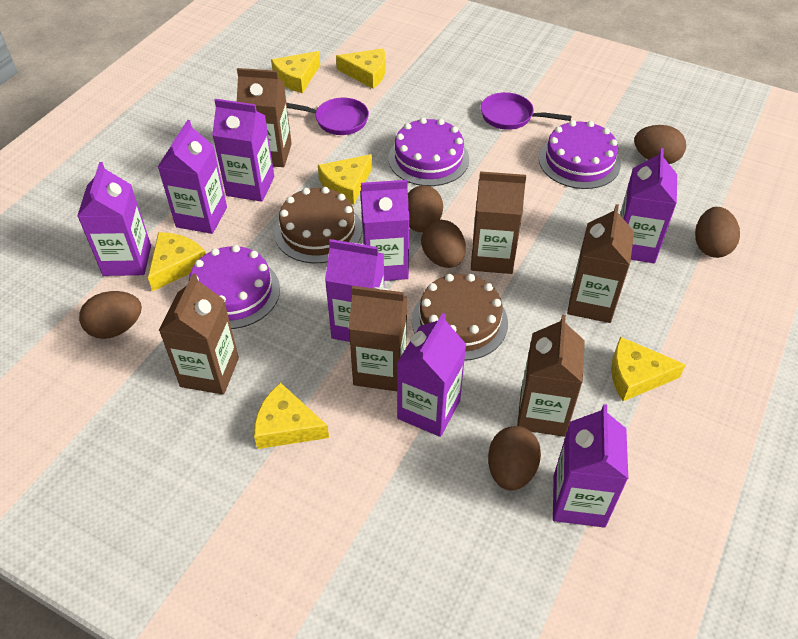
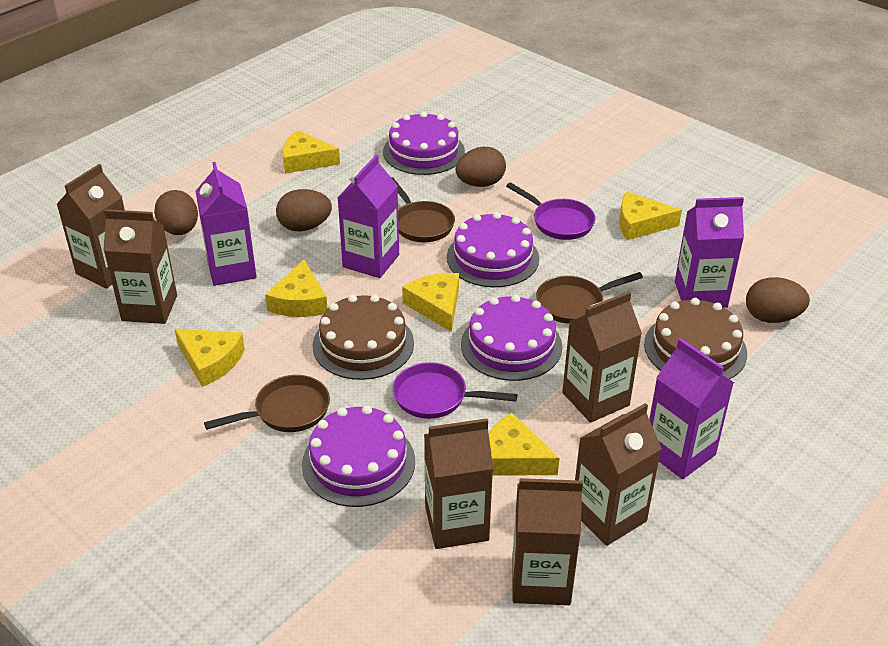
brown egg: [79,291,142,339] [408,185,443,232] [421,220,466,268] [488,426,541,491] [634,125,686,164] [695,207,740,258] = 6 -> [154,190,198,235] [276,189,332,232] [455,146,506,187] [746,277,810,323] = 4
brown pan: none = 0 -> [204,375,330,432] [391,177,455,243] [536,272,643,324] = 3
purple cake: [189,245,280,329] [388,118,469,186] [539,120,621,189] = 3 -> [302,405,415,507] [383,111,465,175] [447,212,539,287] [461,295,562,381] = 4
purple carton: [77,162,151,276] [158,120,227,234] [212,99,274,202] [325,239,384,342] [360,180,410,281] [397,313,467,437] [553,404,628,528] [620,148,677,263] = 8 -> [196,162,257,286] [338,155,399,278] [649,338,734,479] [675,197,744,308] = 4

